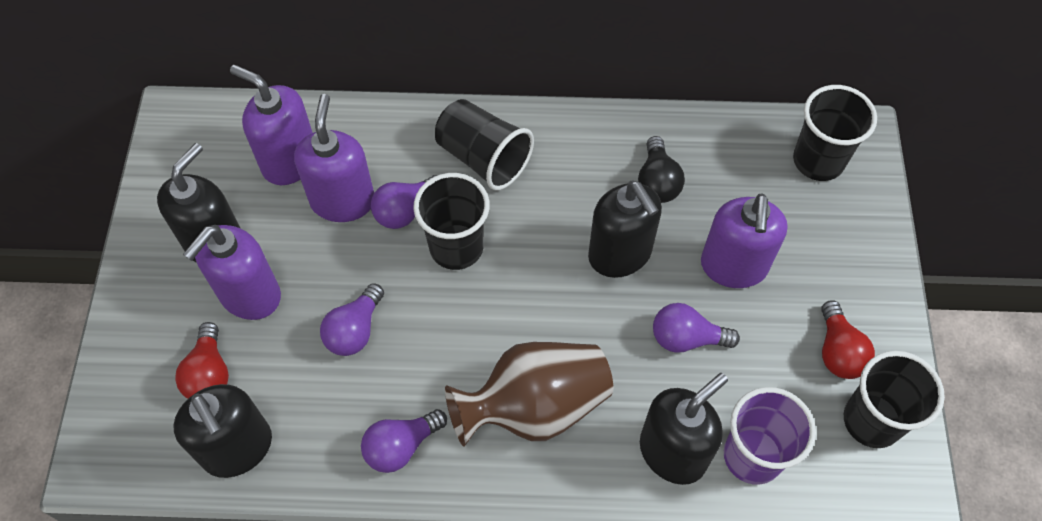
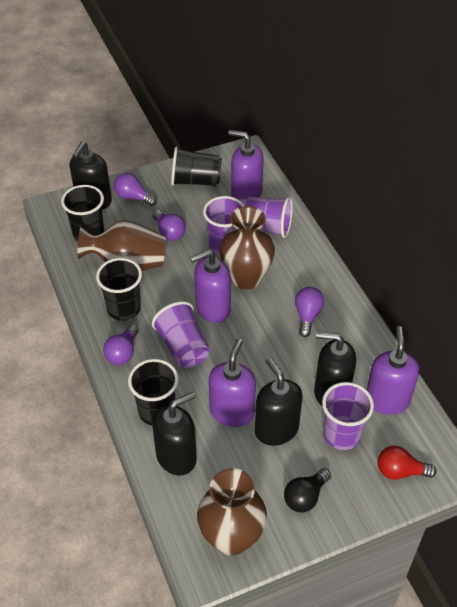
brown vase: [445,342,613,446] = 1 -> [77,220,166,271] [197,468,267,556] [220,206,275,289] = 3
purple cup: [724,387,816,485] = 1 -> [152,301,210,368] [203,196,244,255] [240,196,293,238] [322,382,374,450] = 4
red light bulb: [175,322,229,399] [821,300,875,379] = 2 -> [377,445,437,480] = 1

